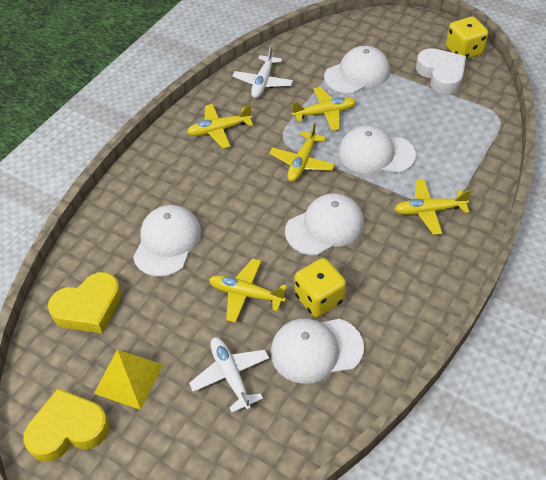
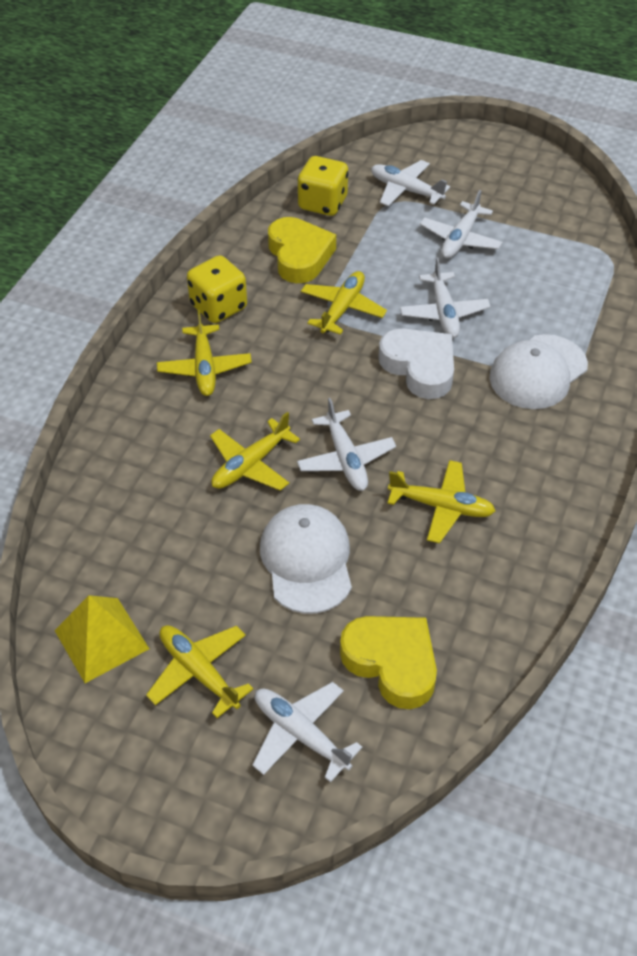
white cap: [133,205,201,277] [271,318,364,384] [285,193,364,256] [324,46,390,94] [338,125,416,174] = 5 -> [260,504,352,614] [490,334,588,409] = 2
white plane: [189,337,269,413] [232,45,293,98] = 2 -> [252,682,362,783] [297,398,396,491] [371,160,450,206] [400,257,491,338] [420,190,502,259] = 5

